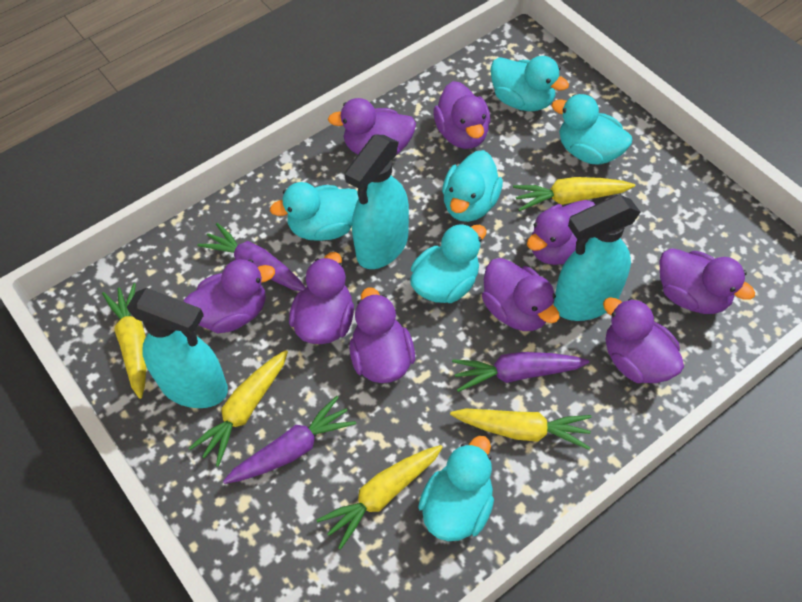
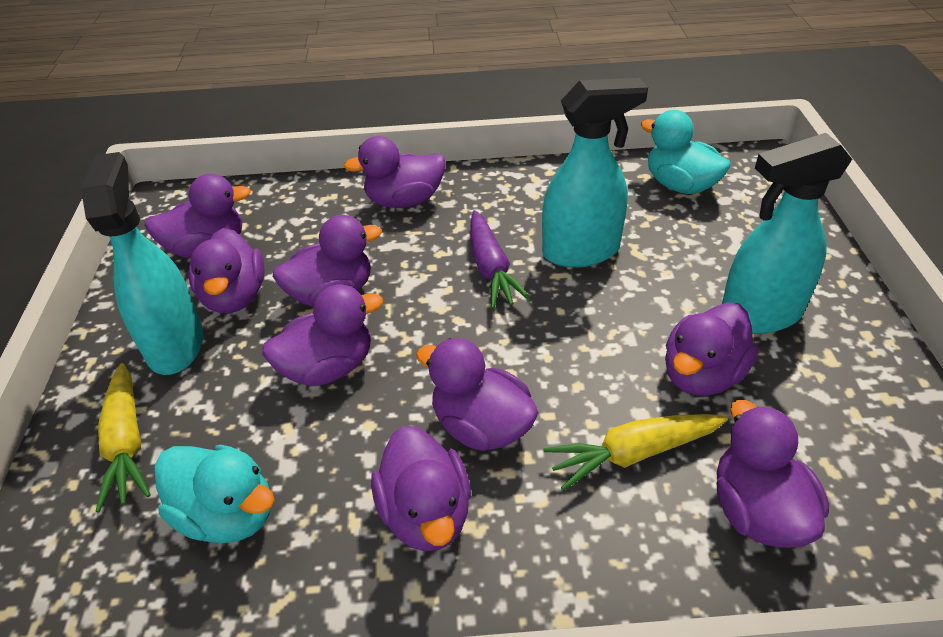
purple carrot: [197,223,306,291] [223,396,356,484] [452,352,589,392] = 3 -> [470,210,532,309] = 1
turquoise duck: [270,182,359,241] [410,223,487,303] [418,436,494,541] [442,150,503,222] [490,56,569,111] [552,94,632,165] = 6 -> [154,445,275,544] [641,110,731,194] = 2
yellow carrot: [102,283,147,399] [189,350,288,467] [316,445,443,550] [450,409,592,450] [513,177,635,211] = 5 -> [95,363,151,512] [543,414,728,491] = 2

